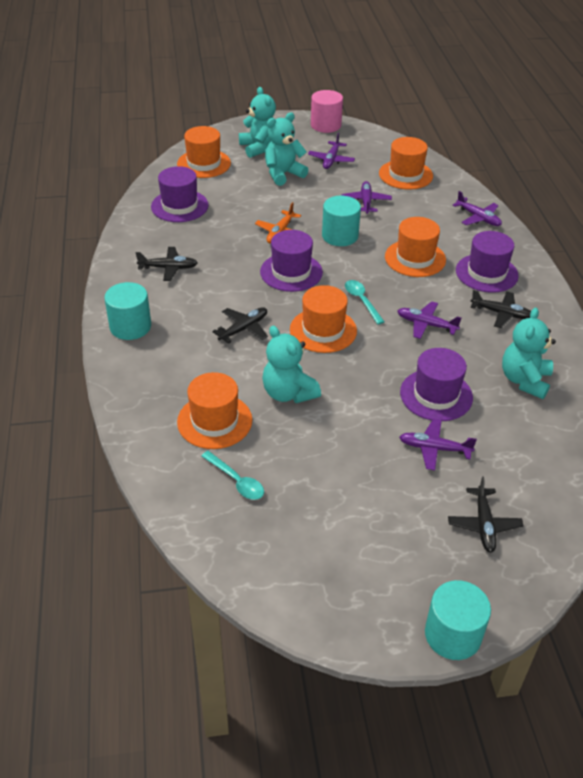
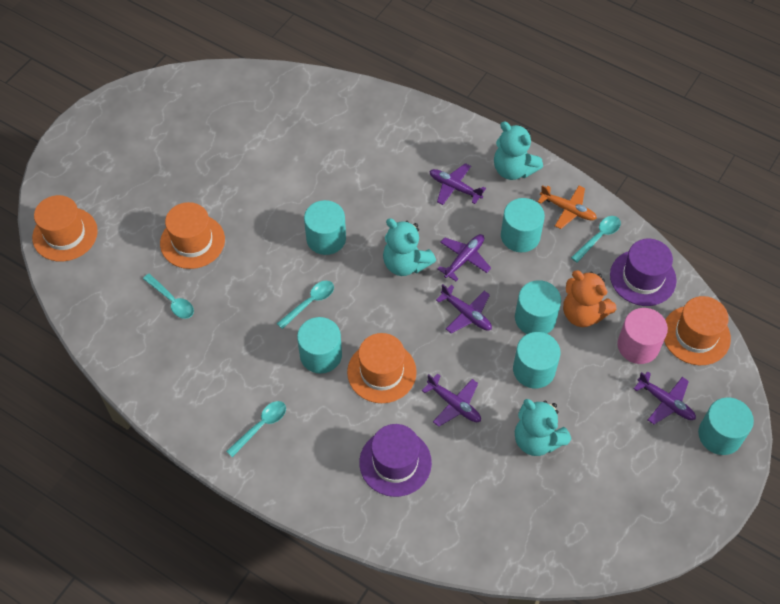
black plane: [136,247,198,281] [212,307,268,344] [448,477,523,553] [470,290,531,328] = 4 -> none = 0
orange hat: [177,126,231,178] [177,372,252,449] [290,285,357,353] [379,137,433,190] [385,217,446,277] = 5 -> [32,195,98,261] [160,202,225,269] [347,333,417,403] [664,296,731,365] = 4
orange teddy bear: none = 0 -> [563,270,616,327] = 1
purple hat: [151,166,209,222] [260,230,323,292] [400,348,473,421] [456,231,519,293] = 4 -> [359,424,432,497] [610,239,677,306] = 2
turquoise cylinder: [104,282,151,340] [322,196,361,246] [425,580,491,660] = 3 -> [297,317,342,374] [304,200,346,255] [501,198,545,252] [513,332,561,388] [515,280,561,334] [698,397,754,455] = 6
turquoise spoon: [201,451,264,500] [345,280,384,325] = 2 -> [143,274,194,319] [226,401,286,457] [277,281,334,329] [571,216,621,263] = 4
turquoise teddy bear: [239,87,276,158] [262,326,321,403] [265,112,308,186] [502,308,556,399] = 4 -> [383,218,436,276] [494,121,543,180] [515,399,571,456] = 3

